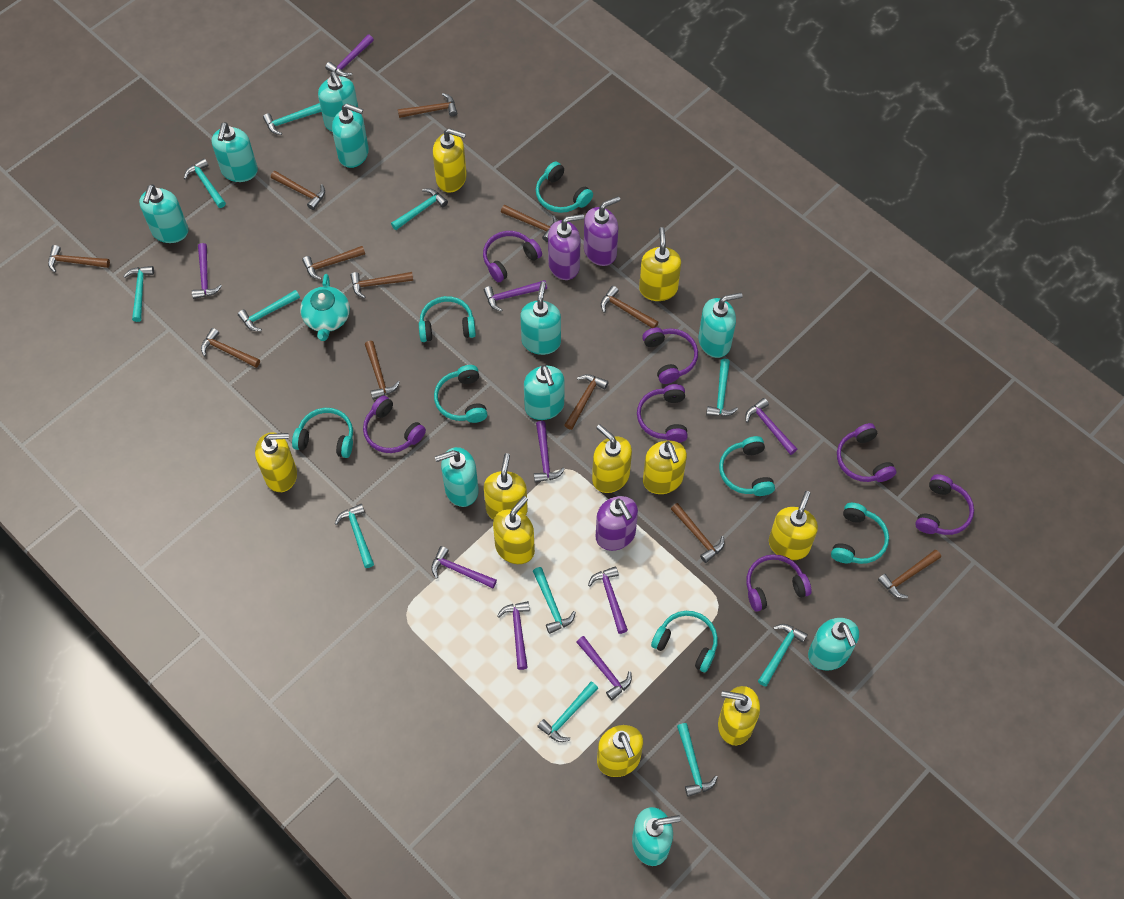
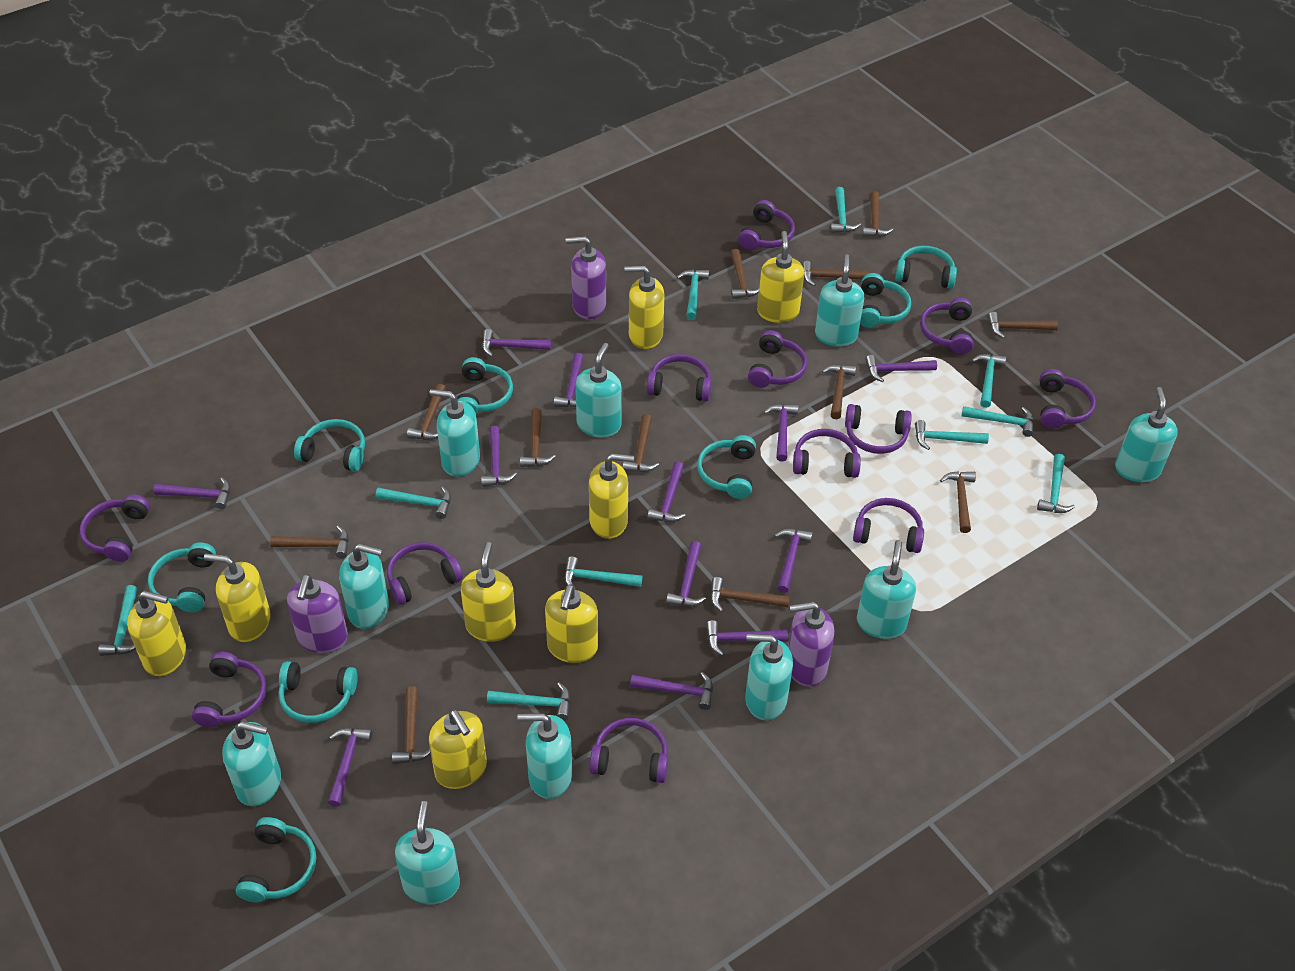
purple hammer: [192,243,222,299] [325,34,374,77] [431,546,497,588] [484,280,547,312] [497,601,530,670] [534,421,565,483] [576,636,632,700] [588,566,628,634] [745,398,797,455] = 9 -> [153,478,230,509] [328,728,372,807] [481,426,517,487] [482,329,551,356] [554,353,584,408] [630,672,713,710] [647,462,686,522] [666,541,706,607] [706,620,788,656] [764,404,798,462] [775,529,813,593] [865,355,937,382] = 12
purple headphones: [363,396,426,453] [483,231,542,282] [637,384,688,443] [642,328,698,384] [746,554,811,612] [837,423,896,482] [915,474,974,535] = 7 -> [80,494,150,562] [192,652,267,727] [387,542,463,605] [589,718,668,783] [647,354,711,402] [738,200,795,250] [748,330,807,387] [793,429,861,478] [845,404,912,454] [853,498,924,553] [920,298,974,354] [1040,369,1096,429] = 12
turquoise hammer: [123,266,154,322] [184,158,226,208] [238,290,300,331] [263,103,322,135] [335,504,374,568] [391,188,448,230] [533,567,576,634] [537,682,598,742] [677,723,718,797] [706,359,738,416] [758,624,808,687] = 11 -> [98,585,138,656] [376,487,451,519] [487,682,570,720] [564,556,643,590] [677,269,709,320] [830,187,861,233] [915,420,989,450] [962,406,1034,437] [972,354,1006,408] [1037,454,1075,513] = 10
turquoise headphones: [292,408,353,458] [419,296,476,342] [434,365,487,423] [536,161,593,213] [651,611,718,672] [719,436,775,496] [831,503,889,564] = 7 -> [148,542,216,612] [236,817,316,902] [278,661,358,723] [294,419,365,471] [457,357,513,414] [697,435,756,499] [860,273,911,328] [895,246,957,289] = 8
turquoise teapot: [300,274,350,341] = 1 -> none = 0
yellow soap dispenser: [255,432,297,492] [433,128,467,193] [484,453,528,520] [493,496,535,564] [592,424,632,493] [597,725,643,777] [639,227,681,301] [643,440,687,494] [718,686,760,745] [769,491,818,560] = 10 -> [127,591,186,676] [204,554,271,642] [429,709,487,789] [461,542,516,642] [545,584,598,663] [589,453,634,539] [624,266,664,349] [757,231,804,323] = 8

